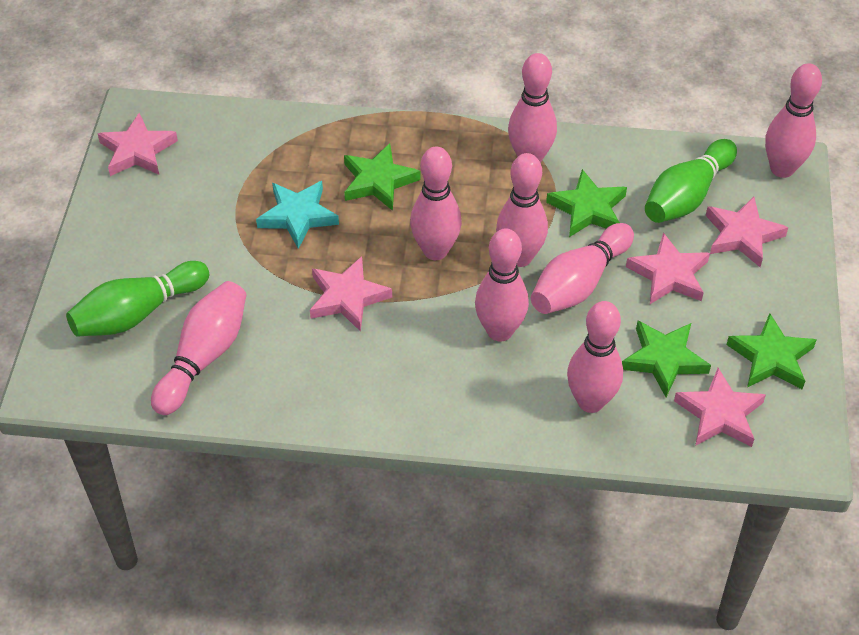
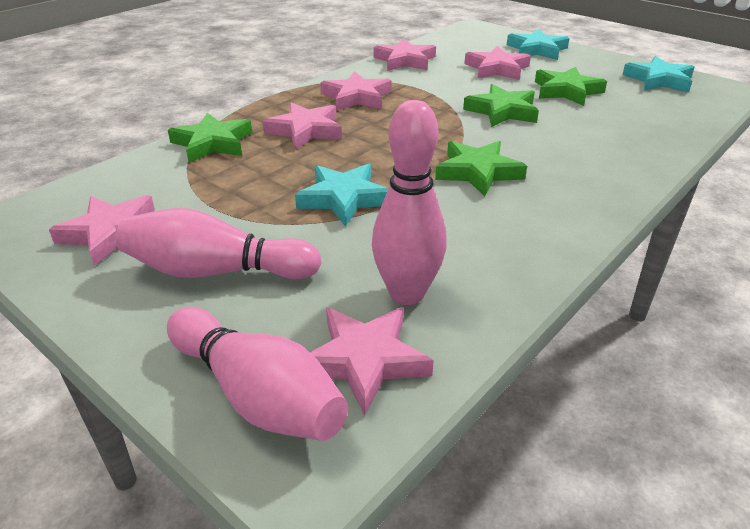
green bowling pin: [66,261,209,337] [645,139,737,223] = 2 -> none = 0
pink bowling pin: [151,281,246,415] [410,147,462,260] [475,229,529,342] [496,153,548,267] [508,53,557,163] [531,223,634,314] [567,301,623,413] [765,63,822,178] = 8 -> [116,208,322,279] [167,307,348,441] [372,100,447,305] = 3
pink star: [98,113,178,176] [310,256,392,332] [626,232,710,304] [674,368,766,447] [706,197,789,267] = 5 -> [49,195,155,266] [262,102,342,150] [310,307,434,415] [320,71,391,111] [373,38,436,71] [464,46,531,80] = 6
turquoise star: [256,181,339,249] = 1 -> [295,164,389,226] [507,29,570,60] [622,56,695,93] = 3

